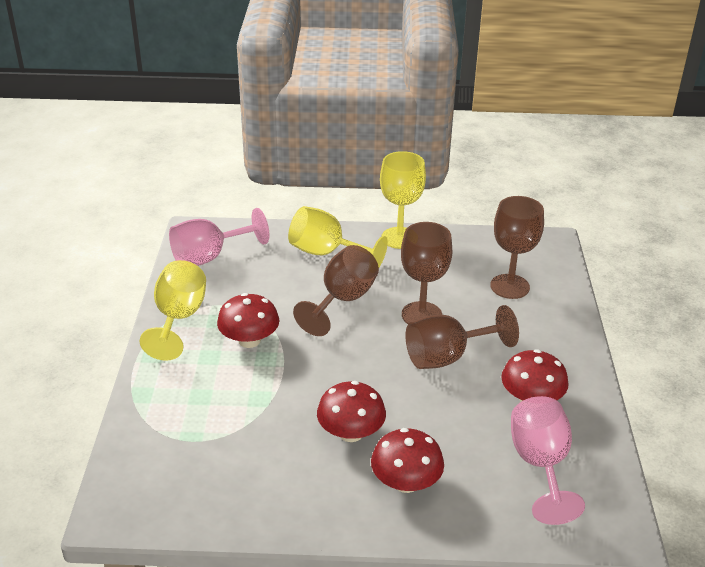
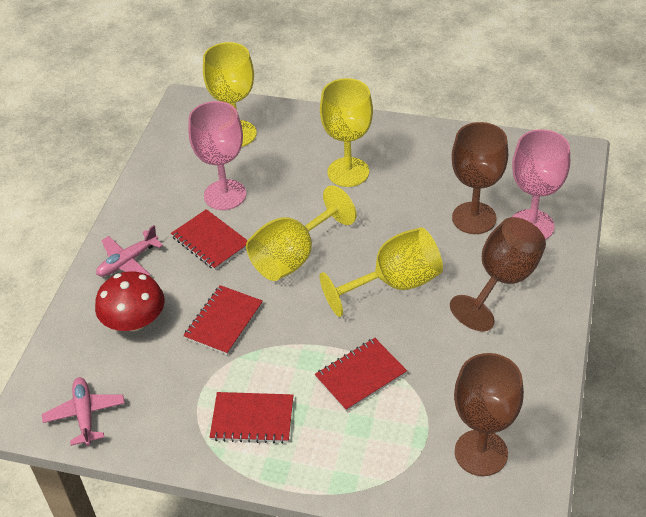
brown goblet: [293,245,379,336] [401,222,452,324] [406,305,519,369] [490,196,544,299] = 4 -> [450,217,546,331] [452,122,508,234] [454,353,524,476] = 3
pink plane: none = 0 -> [42,377,125,446] [96,225,163,277] = 2
red mushroom: [217,293,279,348] [317,381,386,442] [371,428,444,493] [501,349,569,402] = 4 -> [95,271,165,331] = 1
red notebook: none = 0 -> [171,209,247,270] [183,285,263,355] [210,392,293,444] [315,338,407,411] = 4
yellow goblet: [140,260,206,361] [288,206,388,267] [380,151,426,249] = 3 -> [203,42,257,147] [246,185,356,281] [320,78,373,187] [320,227,443,317] = 4

